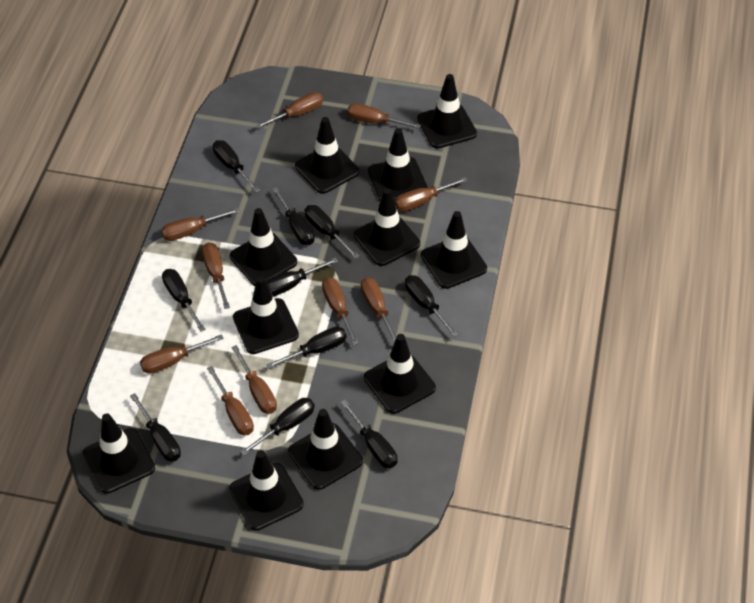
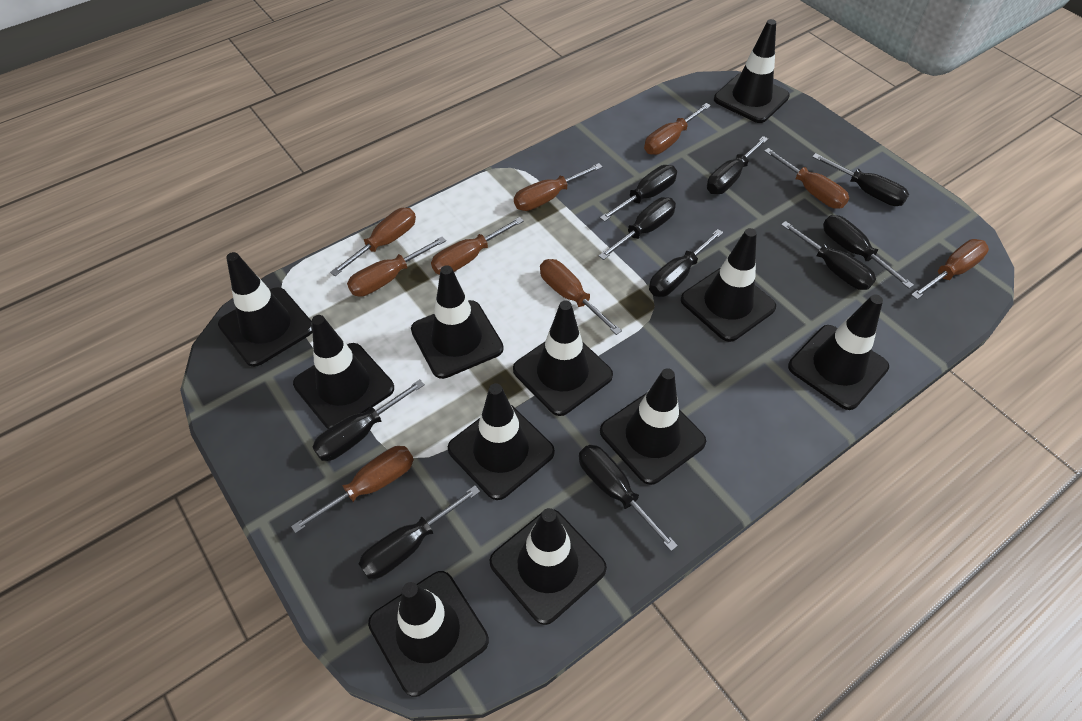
brown screwdriver: [140,334,224,374] [161,208,240,241] [202,242,230,309] [207,366,254,435] [231,345,277,414] [256,92,323,129] [322,277,359,345] [347,103,421,129] [360,278,396,342] [395,177,468,211] = 10 -> [291,446,414,533] [330,208,416,276] [347,237,446,297] [431,217,524,275] [514,163,602,211] [540,259,622,335] [644,103,711,155] [764,148,849,209] [911,239,989,299] = 9

